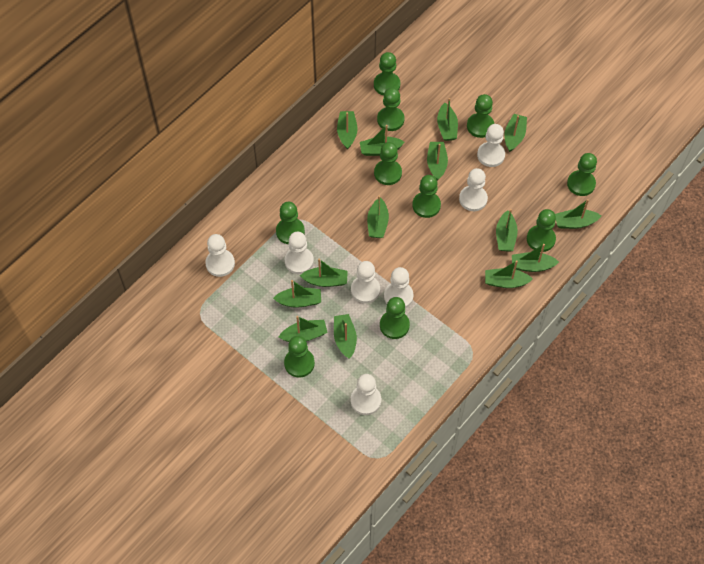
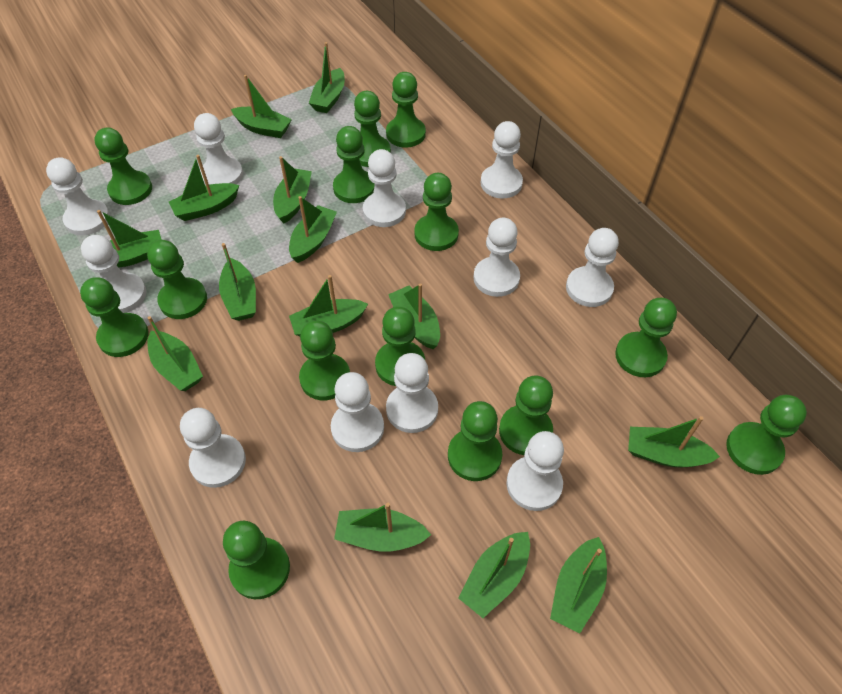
green pawn: [276,202,305,244] [284,336,315,378] [374,52,401,95] [374,142,402,185] [377,88,404,131] [380,297,410,339] [412,175,441,218] [467,94,494,138] [527,209,556,252] [567,153,597,196] = 10 -> [80,277,149,357] [94,128,152,205] [147,240,207,319] [223,521,290,599] [299,321,350,400] [333,126,375,203] [354,91,391,167] [375,307,425,386] [386,72,426,148] [414,173,459,251] [448,401,502,481] [499,376,553,455] [615,298,677,377] [726,395,807,475] = 14
white pawn: [205,234,235,277] [285,232,314,274] [351,261,380,303] [351,374,381,415] [384,267,414,308] [459,168,488,211] [477,124,505,167] = 7 -> [46,157,110,236] [81,235,146,313] [180,408,246,488] [194,113,243,186] [331,372,384,452] [363,149,406,227] [386,353,438,433] [474,217,520,297] [481,121,523,198] [506,431,564,511] [566,228,619,307] = 11

